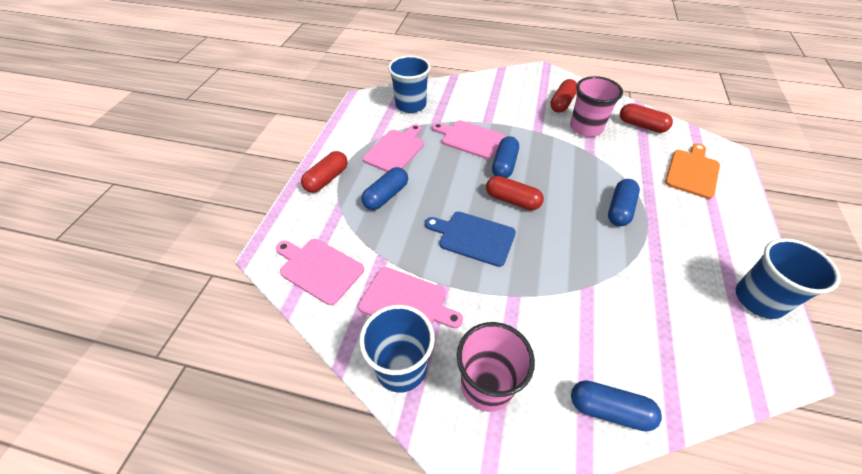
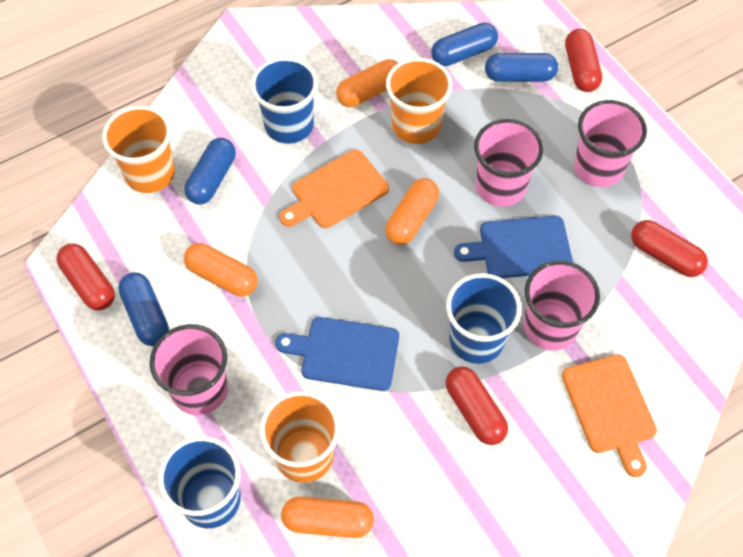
blue cutting board: [425,212,516,267] = 1 -> [275,317,399,391] [454,216,573,278] = 2
orange capsule: none = 0 -> [184,243,258,296] [281,496,374,538] [336,59,398,107] [385,178,439,245] = 4
orange cup: none = 0 -> [102,106,175,193] [260,391,340,483] [386,58,452,144] = 3
orange cutting board: [665,143,720,199] = 1 -> [280,150,389,228] [562,354,657,477] = 2
pink cup: [457,322,535,412] [570,76,623,137] = 2 -> [149,324,228,415] [474,119,544,207] [523,261,600,351] [574,100,647,187] = 4
pink cutting board: [276,239,364,305] [358,267,463,328] [362,124,424,172] [432,120,505,159] = 4 -> none = 0

